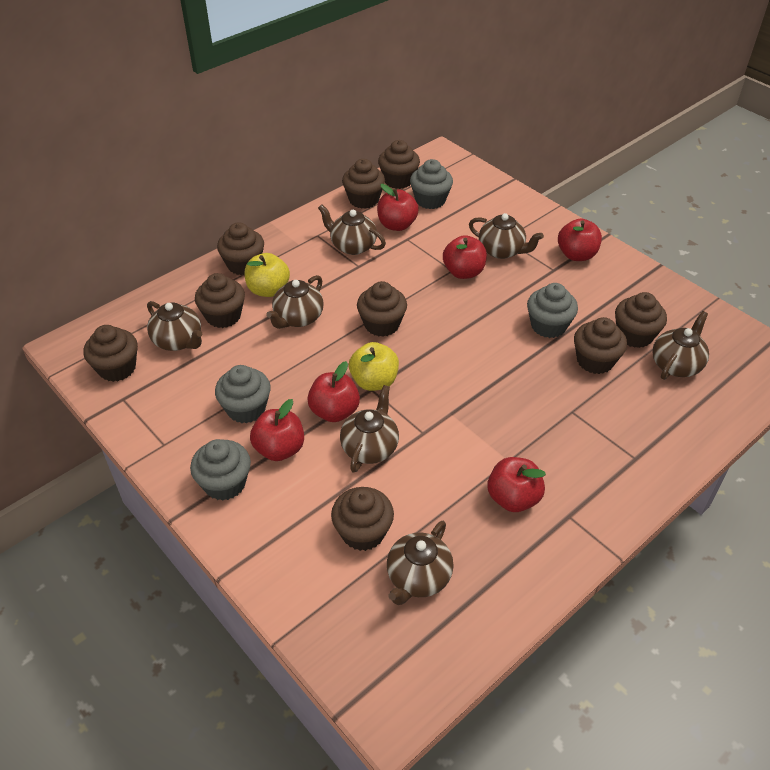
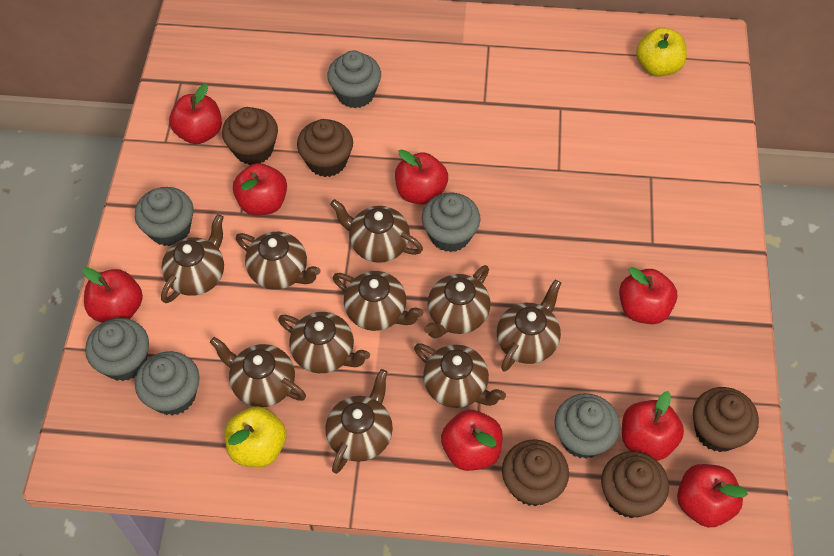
brown cupcake: [84,325,138,382] [195,273,245,328] [217,222,264,275] [331,487,394,551] [342,159,385,209] [357,281,407,337] [378,140,420,189] [574,317,627,374] [615,292,667,348] = 9 -> [222,107,278,165] [297,119,353,177] [502,439,569,506] [601,451,669,518] [693,387,759,452] = 5
brown teapot: [147,301,202,351] [266,275,324,329] [318,204,386,255] [340,385,399,473] [387,521,454,605] [469,213,544,259] [652,311,709,380] = 7 -> [161,214,224,303] [210,337,306,407] [236,232,321,290] [278,312,370,373] [325,369,393,474] [330,199,423,263] [333,271,424,331] [414,343,506,408] [424,265,491,338] [497,280,561,371] = 10
grey cupcake: [190,439,251,501] [215,365,271,423] [410,159,453,209] [527,283,578,338] = 4 -> [85,318,149,381] [135,187,193,246] [135,351,200,415] [327,51,381,108] [422,193,480,252] [554,393,620,459] = 6
red apple: [250,399,304,461] [307,361,360,422] [377,184,419,231] [443,235,487,279] [487,457,546,512] [558,219,602,261] = 6 -> [83,267,143,323] [169,83,222,144] [233,163,287,215] [395,149,448,205] [441,410,503,471] [619,267,677,324] [622,391,684,461] [677,464,748,528] = 8

